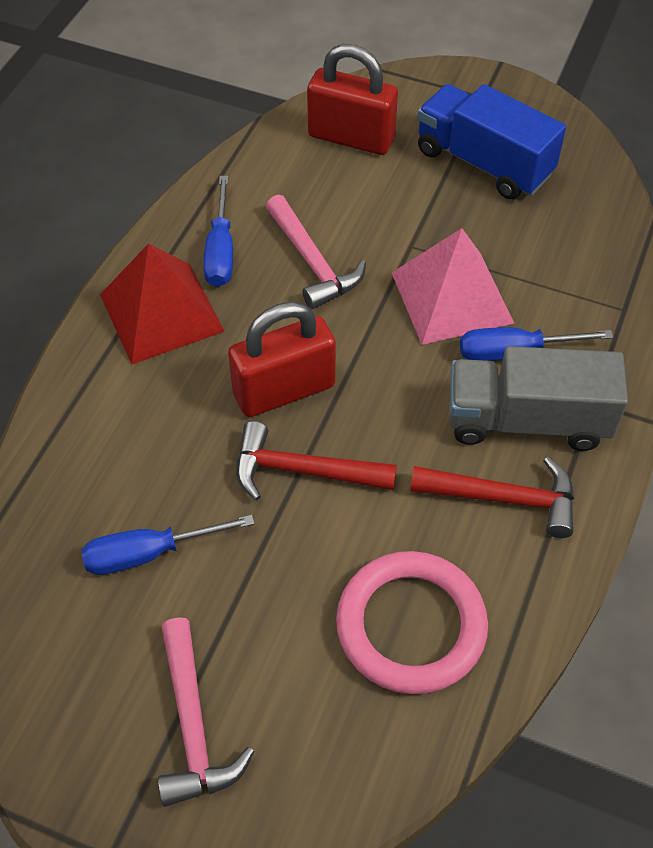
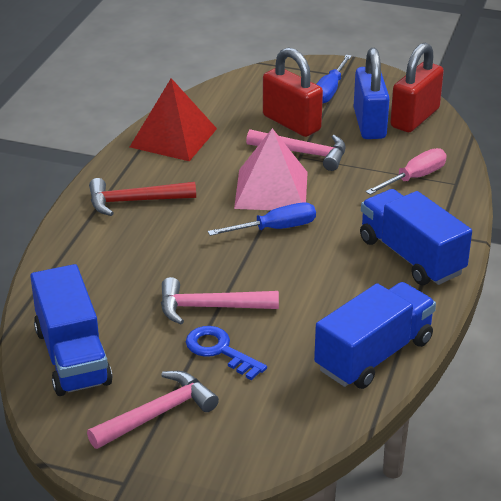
blue key: none = 0 -> [186,326,267,380] = 1
blue padlock: none = 0 -> [354,48,390,139] = 1
blue screwdriver: [82,515,255,575] [203,176,233,287] [460,327,613,361] = 3 -> [208,202,316,236] [316,55,352,104] = 2
blue truck: [417,84,566,199] = 1 -> [30,264,113,396] [314,282,436,389] [360,189,472,285] = 3
grey truck: [449,346,628,451] = 1 -> none = 0
pink hammer: [158,617,254,807] [266,195,366,309] = 2 -> [87,371,219,449] [161,277,279,324] [246,129,346,171] = 3
pink ring: [336,551,488,694] = 1 -> none = 0
pink screwdriver: none = 0 -> [365,148,447,195] = 1
red hammer: [236,421,397,501] [410,457,574,538] = 2 -> [89,178,196,216] = 1

